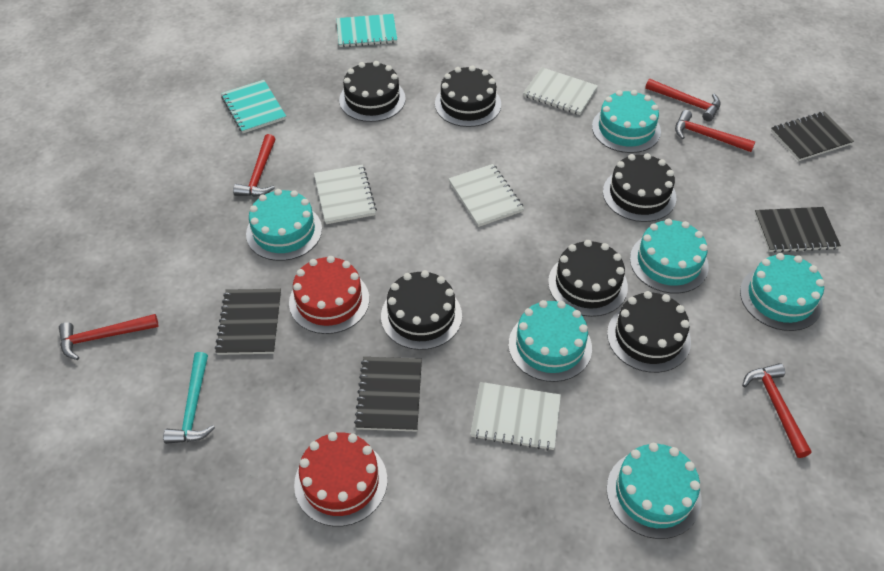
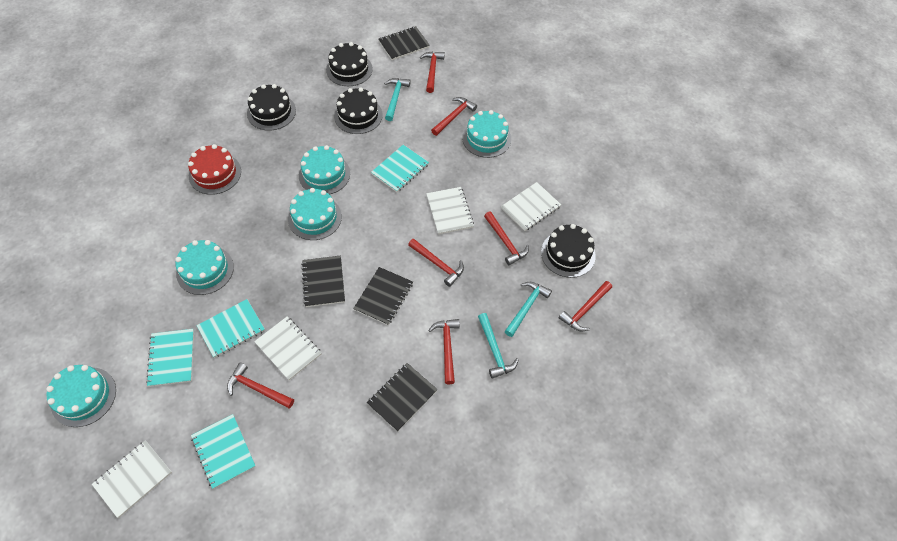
black cake: [339,61,406,122] [381,270,462,350] [435,65,501,127] [548,240,628,317] [603,153,676,222] [607,291,691,373] = 6 -> [247,84,296,131] [326,42,373,86] [334,87,383,134] [541,224,596,278] = 4
red cake: [289,256,369,334] [294,432,387,526] = 2 -> [188,144,241,195] = 1
red hammer: [59,314,159,360] [233,134,275,197] [645,79,721,122] [675,110,756,152] [742,363,812,458] = 5 -> [227,362,294,408] [408,239,464,287] [420,52,445,93] [428,319,460,384] [431,97,477,136] [484,212,529,266] [559,281,612,331] = 7
turquoise cake: [246,189,322,261] [509,300,592,382] [592,90,661,153] [607,443,701,539] [630,219,709,293] [740,253,825,331] = 6 -> [46,365,116,427] [175,240,234,295] [288,188,342,240] [299,145,350,195] [462,110,511,158] = 5
turquoise hammer: [163,352,215,444] = 1 -> [384,78,411,121] [478,313,519,379] [505,282,552,337] = 3
turquoise notebook: [221,80,286,133] [336,14,397,47] = 2 -> [146,329,194,387] [191,414,256,489] [196,299,265,358] [371,145,429,192] = 4

